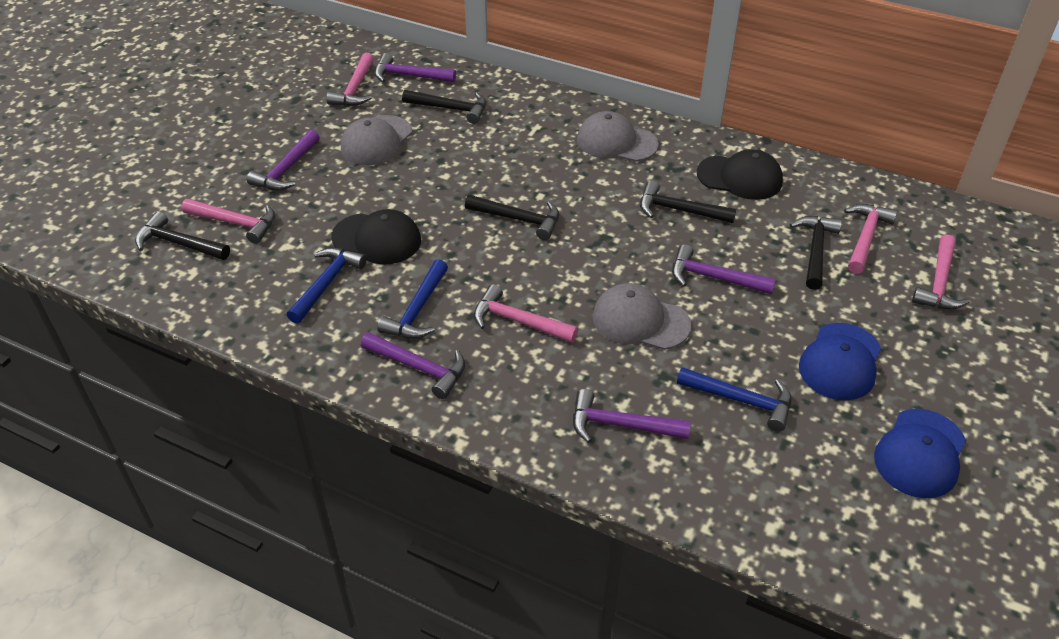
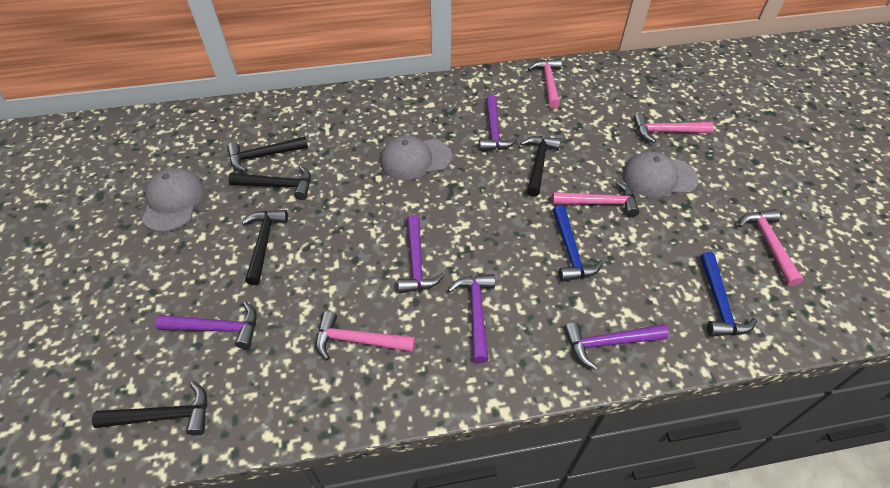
black cap: [331,209,421,265] [697,149,783,200] = 2 -> none = 0
blue cap: [799,323,881,400] [874,409,966,498] = 2 -> none = 0
blue hammer: [287,247,367,324] [377,259,448,339] [677,367,792,432] = 3 -> [553,205,603,282] [700,252,757,336] = 2

